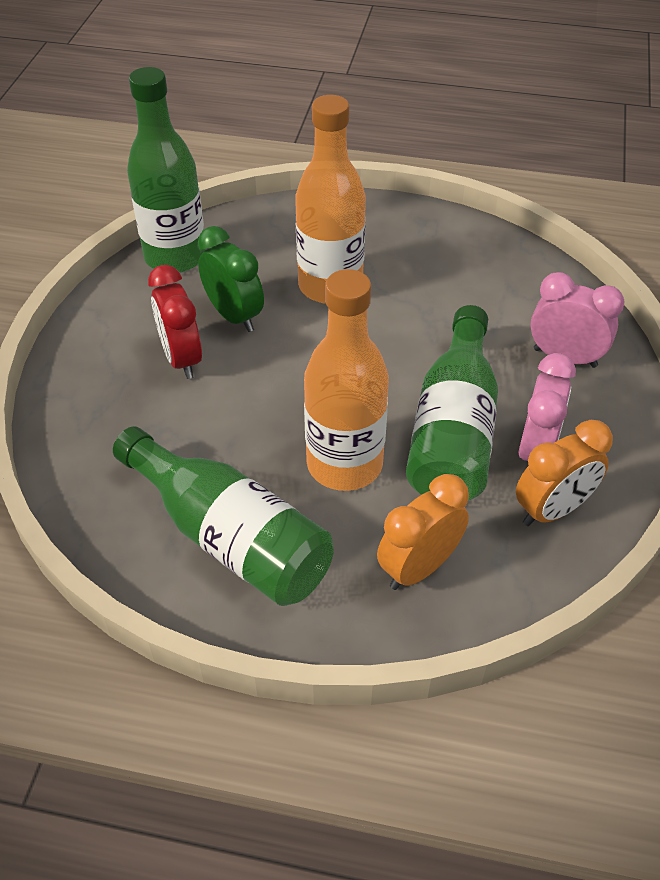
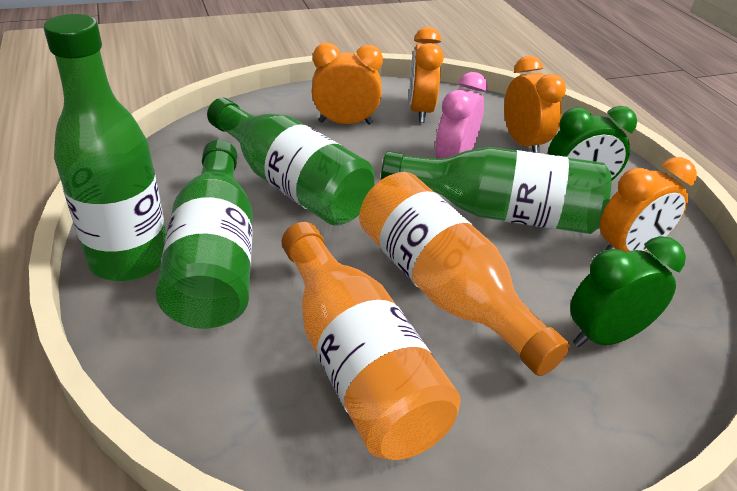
green bottle: [113,426,334,606] [127,67,206,273] [406,305,498,501] = 3 -> [43,14,166,281] [156,140,253,329] [207,98,375,226] [381,147,612,234] = 4
green clock: [198,226,264,332] = 1 -> [547,106,637,180] [570,236,686,347] = 2
orange clock: [377,474,469,590] [516,420,613,526] = 2 -> [312,43,383,125] [409,27,444,123] [504,56,566,153] [599,157,697,252] = 4
pink clock: [518,353,576,466] [530,272,625,368] = 2 -> [435,72,488,159] = 1
red clock: [148,265,202,379] = 1 -> none = 0

